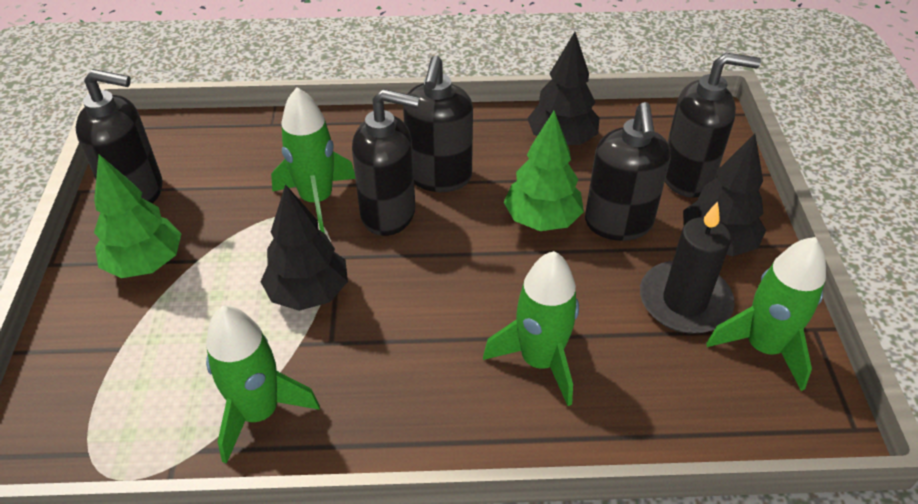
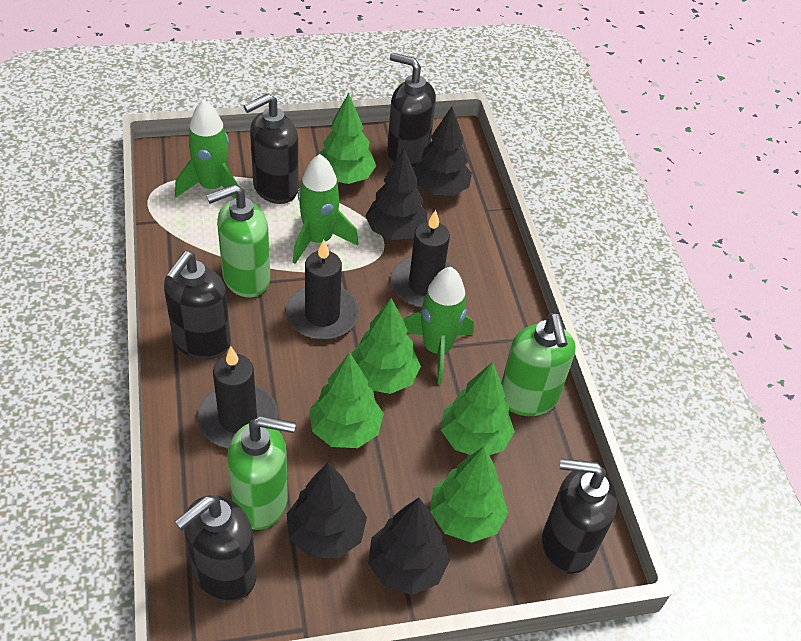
black candle: [640,201,735,334] = 1 -> [197,347,278,448] [286,240,359,340] [391,210,456,308] = 3
black tree: [260,184,348,311] [527,32,599,145] [683,133,766,256] = 3 -> [287,462,367,558] [365,149,427,240] [368,498,450,595] [413,107,472,196] = 4
green rocket: [206,306,320,464] [271,87,355,233] [483,251,579,406] [706,237,826,391] = 4 -> [175,100,238,199] [293,154,358,264] [403,267,474,384] = 3
green soap dispenser: none = 0 -> [206,184,270,297] [227,416,296,530] [501,313,575,416] = 3
green tree: [94,154,181,278] [504,111,584,231] = 2 -> [309,352,384,448] [318,93,376,184] [351,298,421,394] [430,446,508,543] [441,362,515,455] = 5

